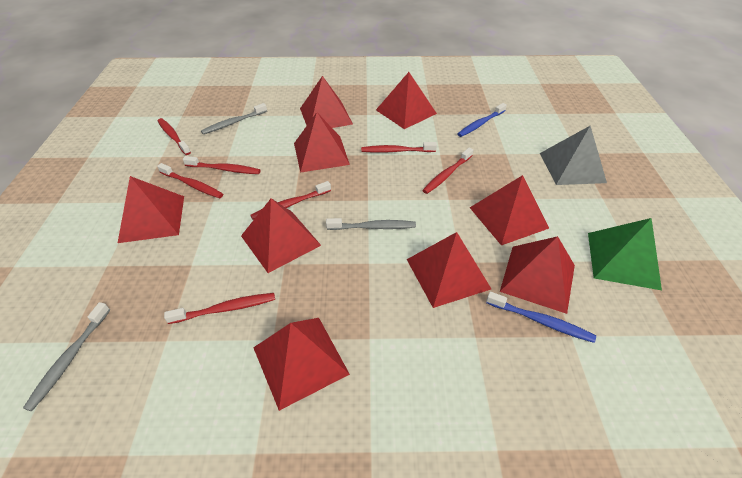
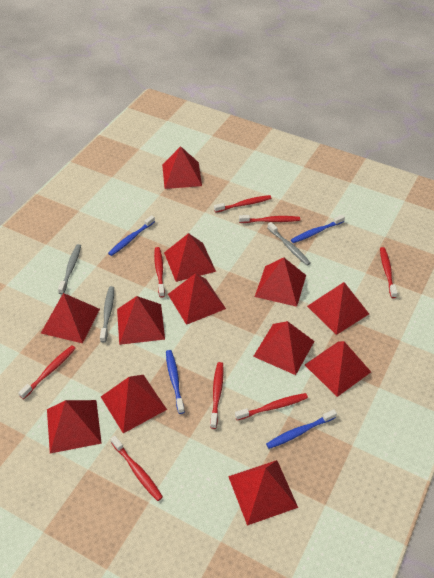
blue toothbrush: [458,103,507,137] [486,292,596,343] = 2 -> [108,215,155,256] [166,350,185,414] [266,409,337,449] [291,215,345,243] = 4
green pyramid: [588,218,662,290] = 1 -> none = 0
grey pyramid: [540,126,607,185] = 1 -> none = 0
red pyramid: [118,176,184,243] [241,198,321,273] [253,318,350,411] [294,112,350,173] [300,76,353,128] [376,72,437,129] [407,232,491,308] [470,175,549,245] [500,236,575,314] = 9 -> [41,293,100,343] [47,400,102,453] [101,375,167,433] [117,296,165,345] [162,146,202,189] [164,233,216,282] [168,273,226,325] [228,460,298,526] [253,321,314,375] [255,257,306,307] [305,341,371,397] [307,282,369,335] = 12
red toothbrush: [157,163,223,198] [158,118,191,155] [164,293,275,324] [183,156,261,174] [251,181,331,220] [361,142,437,153] [422,148,473,194] = 7 -> [18,345,76,399] [110,436,163,501] [154,247,165,298] [210,362,224,429] [214,195,271,213] [235,393,308,420] [239,215,300,223] [380,247,397,298] = 8

